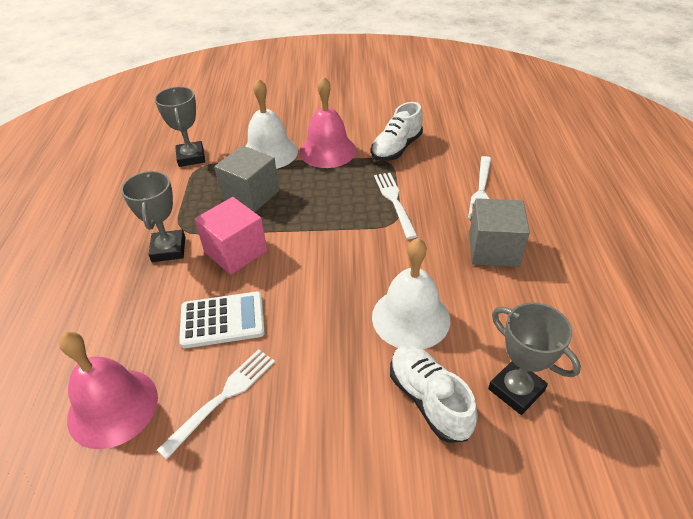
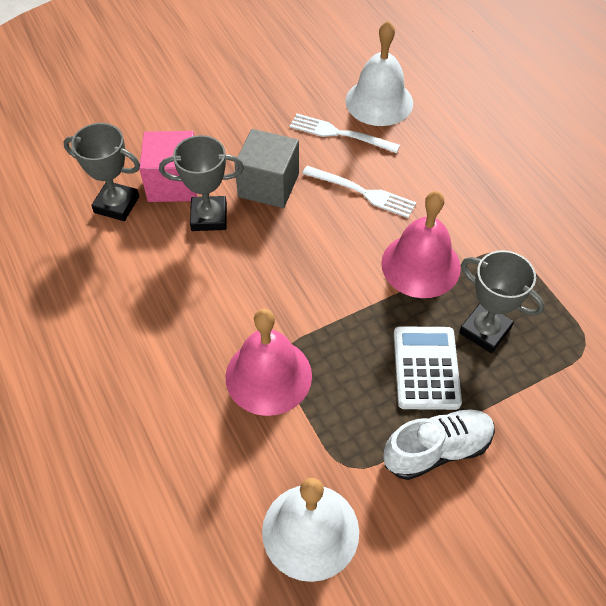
grey cube: [214,145,279,212] [469,198,530,267] = 2 -> [234,129,299,208] = 1
white fork: [157,349,275,459] [374,173,418,239] [468,156,491,219] = 3 -> [290,114,400,153] [302,166,416,218] = 2
white shoe: [371,102,423,161] [390,345,478,443] = 2 -> [383,408,495,480] = 1

